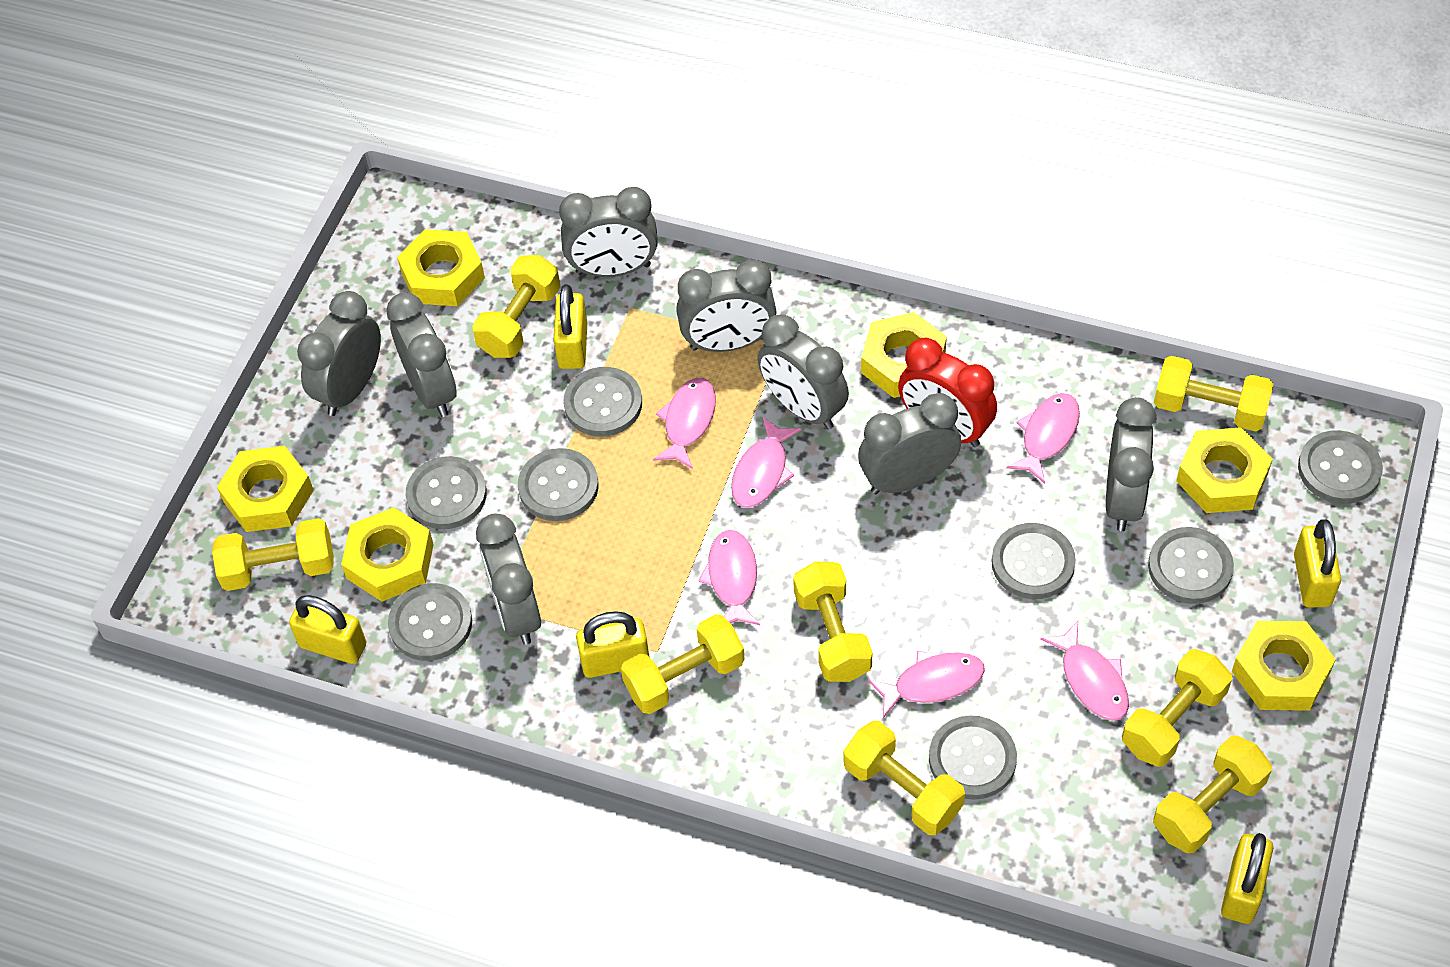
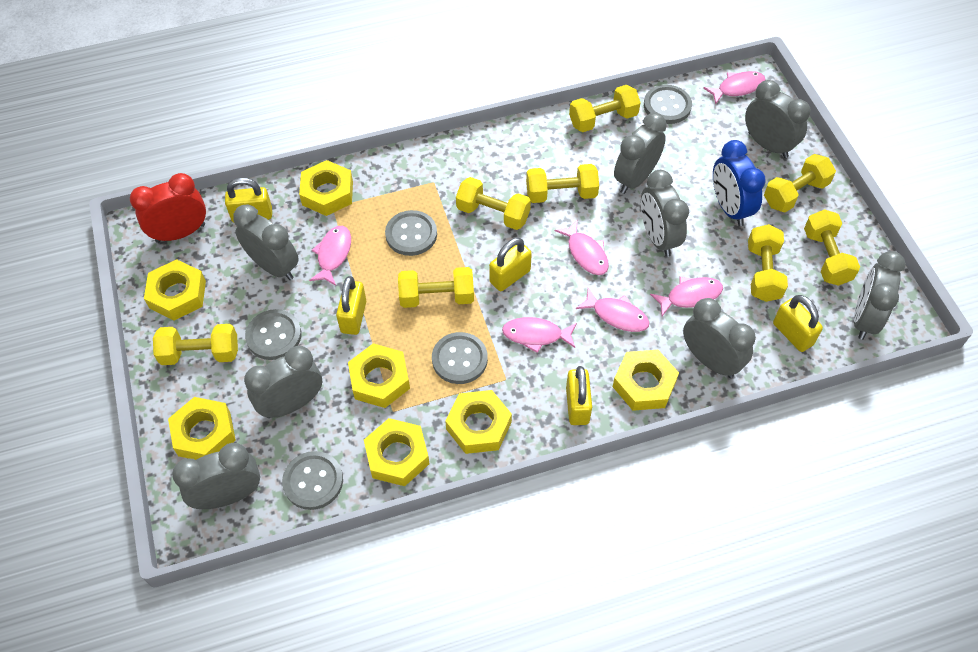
blue clock: none = 0 -> [713,140,766,226] = 1
grey button: [388,583,472,661] [406,456,487,529] [518,448,599,521] [563,367,642,437] [929,715,1017,800] [991,523,1076,599] [1148,527,1234,604] [1298,430,1383,504] = 8 -> [245,309,302,360] [282,451,343,510] [385,210,437,256] [432,332,488,384] [644,85,692,124] = 5
yellow nut: [217,446,314,532] [341,507,434,601] [397,229,485,306] [861,312,947,398] [1176,427,1273,513] [1232,621,1336,711] = 6 -> [144,259,206,320] [168,397,236,460] [299,160,353,216] [348,343,410,408] [364,418,429,486] [445,390,512,454] [613,350,679,411] = 7

